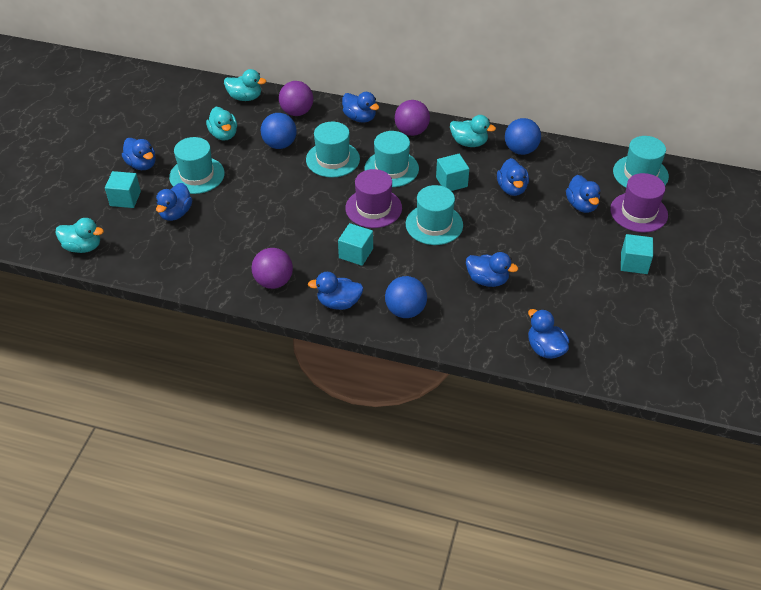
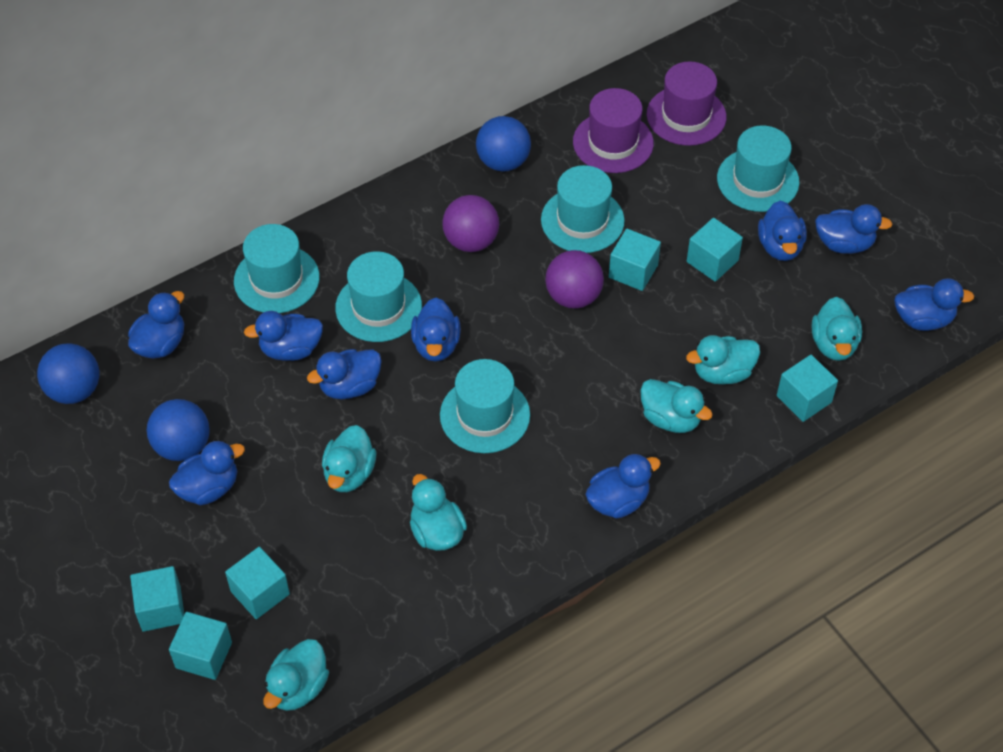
blue duck: [122,138,156,170] [156,183,193,221] [308,272,363,310] [342,92,379,123] [466,252,518,287] [497,158,529,196] [528,309,569,359] [566,175,600,213] = 8 -> [128,291,184,359] [169,440,245,505] [244,311,323,361] [307,349,382,399] [411,298,461,362] [585,454,661,519] [758,200,807,261] [815,204,893,254] [894,278,974,331] = 9
purple ball: [252,248,293,289] [279,81,313,116] [395,100,430,136] = 3 -> [442,195,499,252] [546,250,604,308] = 2
turquoise cube: [105,171,141,208] [338,223,373,266] [436,154,469,191] [621,234,653,274] = 4 -> [130,566,185,632] [169,612,232,680] [225,547,290,619] [609,229,661,291] [687,218,743,282] [777,355,838,422] = 6
turquoise duck: [55,218,104,253] [206,107,237,141] [224,69,266,101] [450,115,496,147] = 4 -> [263,639,329,711] [322,425,376,492] [410,474,467,551] [640,379,713,433] [686,335,760,384] [812,297,862,361] = 6

